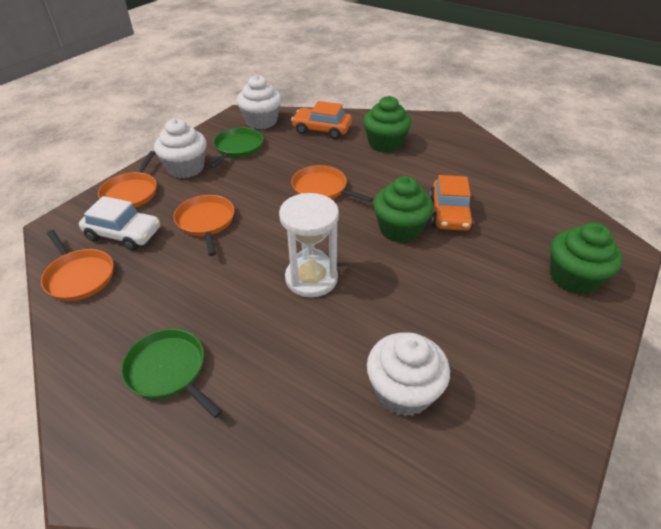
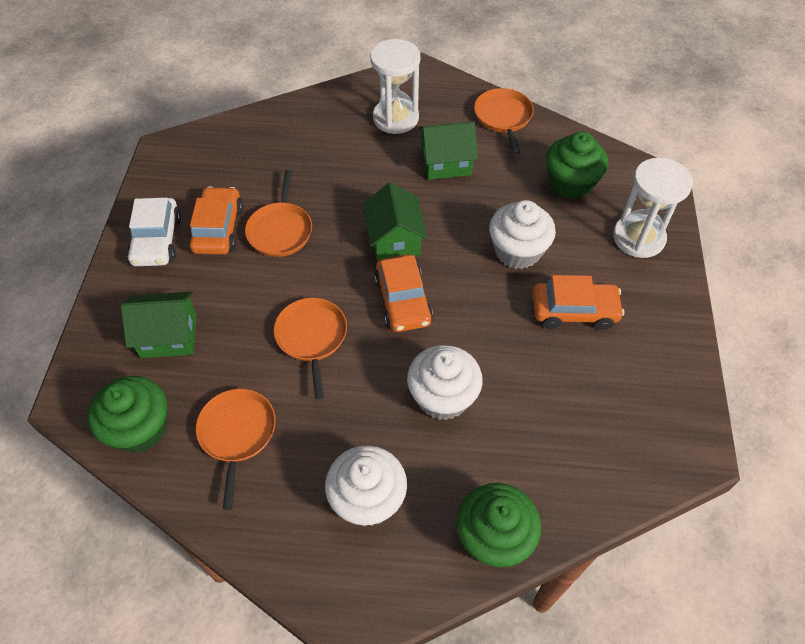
green house: none = 0 -> [121,292,197,358] [363,182,428,261] [418,121,478,180] = 3
green pan: [121,329,222,418] [210,127,264,169] = 2 -> none = 0
orange car: [291,101,352,139] [429,175,474,231] = 2 -> [189,186,243,255] [374,254,433,332] [533,275,624,330] = 3
white hourglass: [279,193,339,298] = 1 -> [370,39,420,134] [613,158,693,258] = 2

